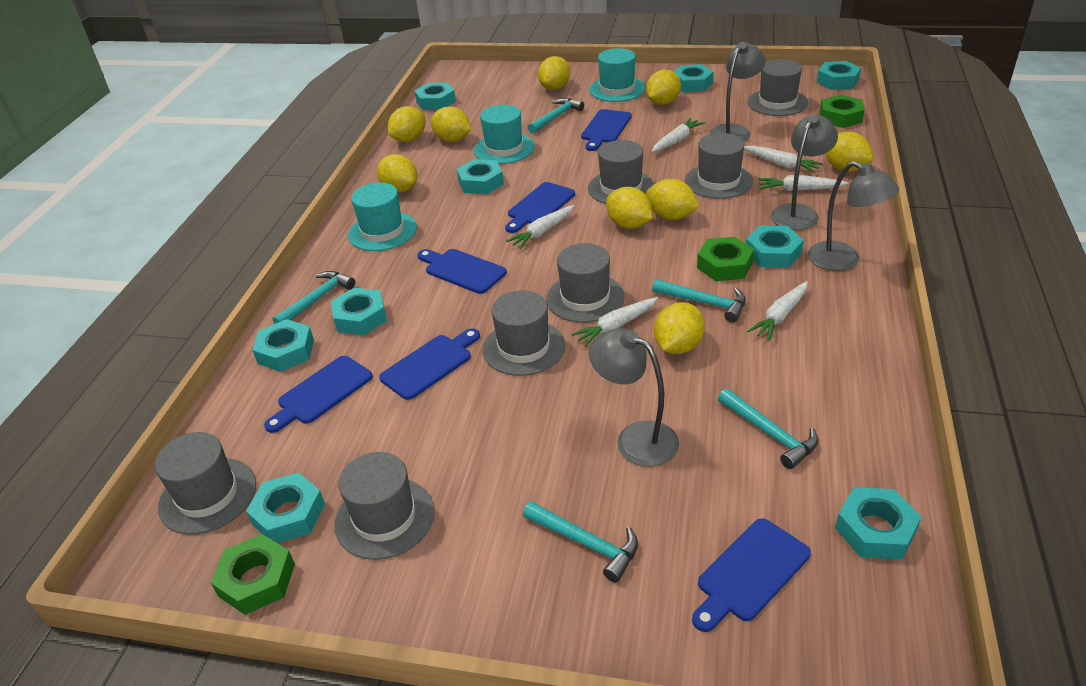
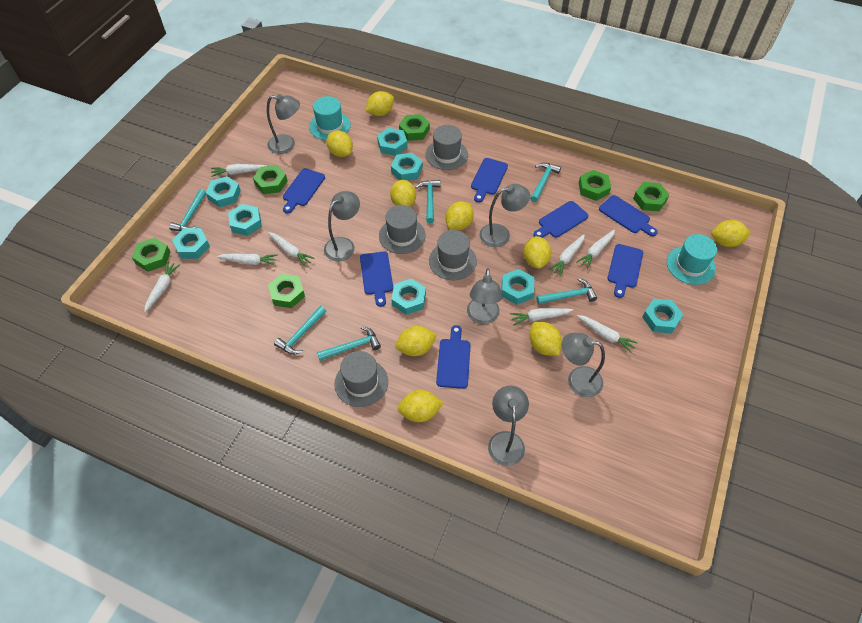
blue cutting board: [264,356,373,433] [379,328,480,400] [417,249,507,294] [505,182,575,233] [581,109,632,151] [692,518,811,632] = 6 -> [283,168,325,214] [360,252,393,307] [436,325,471,389] [471,158,508,203] [533,201,589,238] [599,195,658,236] [607,244,643,298] = 7
green nut: [211,534,295,615] [697,237,754,281] [820,94,864,128] = 3 -> [132,237,170,272] [253,165,288,194] [268,274,305,308] [399,114,430,141] [579,170,611,201] [633,182,670,211] = 6
grey hat: [155,432,256,535] [335,452,435,560] [483,290,565,376] [546,243,625,323] [588,140,654,204] [685,133,753,199] [748,59,808,116] = 7 -> [334,351,388,407] [379,205,426,254] [425,125,468,170] [429,230,477,280] = 4
grey lamp: [589,328,679,467] [710,42,766,142] [771,114,838,230] [808,161,899,271] = 4 -> [267,94,300,154] [324,191,360,261] [467,268,503,324] [480,184,530,247] [488,386,529,466] [562,333,605,397] = 6
turquoise hammer: [273,271,355,324] [523,501,638,583] [528,98,584,133] [652,279,746,323] [718,388,818,469] = 5 -> [169,189,206,231] [274,306,326,354] [317,326,381,361] [415,180,440,223] [530,163,561,202] [536,278,597,304] = 6
turquoise hat: [348,182,417,251] [474,104,535,164] [589,48,645,102] = 3 -> [309,96,351,140] [667,234,717,285] = 2
turquoise nut: [246,473,325,543] [252,319,314,372] [331,288,387,335] [415,82,456,110] [457,159,504,195] [674,64,714,93] [746,226,804,268] [817,61,861,90] [835,487,921,559] = 9 -> [172,228,210,259] [206,176,241,208] [228,204,262,236] [377,128,407,156] [391,153,423,181] [391,278,426,315] [501,269,534,305] [642,299,683,334] = 8
white carrot: [506,205,574,249] [571,297,658,347] [651,118,705,152] [744,146,823,173] [747,281,808,340] [759,175,848,191] = 6 -> [144,262,180,312] [211,164,267,177] [217,253,278,266] [268,232,315,267] [510,308,573,326] [548,234,585,276] [576,230,615,269] [577,315,638,353] = 8

